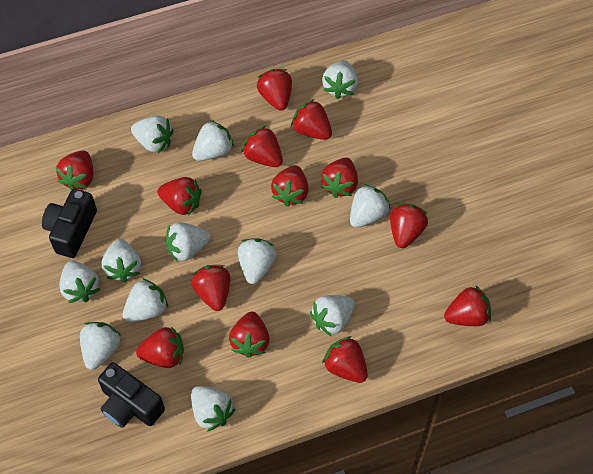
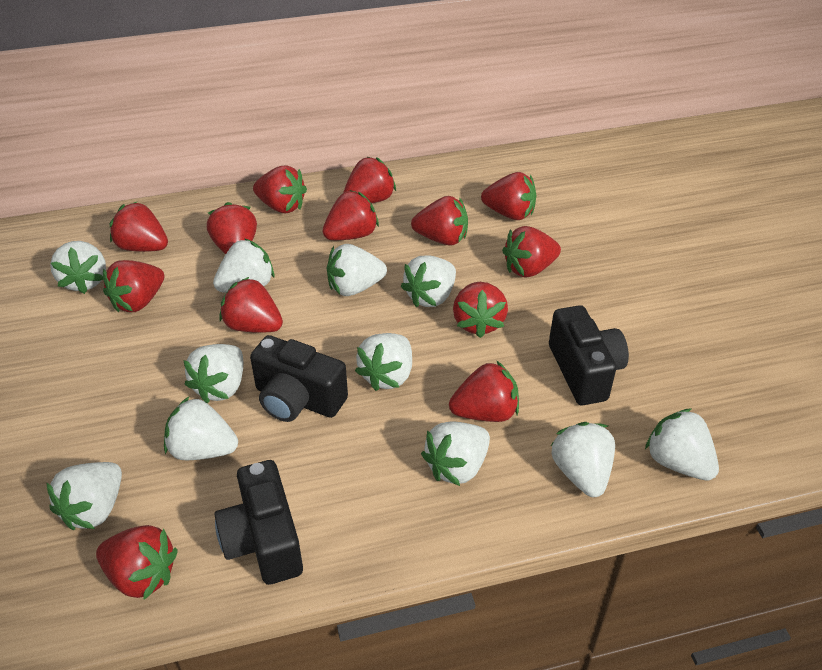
black camera: [42,189,97,258] [98,362,165,428] = 2 -> [214,460,303,585] [250,335,348,422] [549,305,629,405] = 3
white strawberry: [59,261,100,303] [80,322,121,370] [101,239,141,282] [122,278,168,322] [131,116,174,153] [165,222,210,262] [191,386,235,432] [192,120,234,161] [238,238,277,284] [310,295,355,337] [322,60,358,99] [350,184,390,228] = 12 -> [46,462,122,530] [50,241,106,294] [164,397,238,460] [184,344,243,403] [213,238,274,292] [327,244,387,296] [355,333,412,391] [401,255,456,307] [421,421,490,486] [551,422,615,497] [645,408,719,481] = 11

